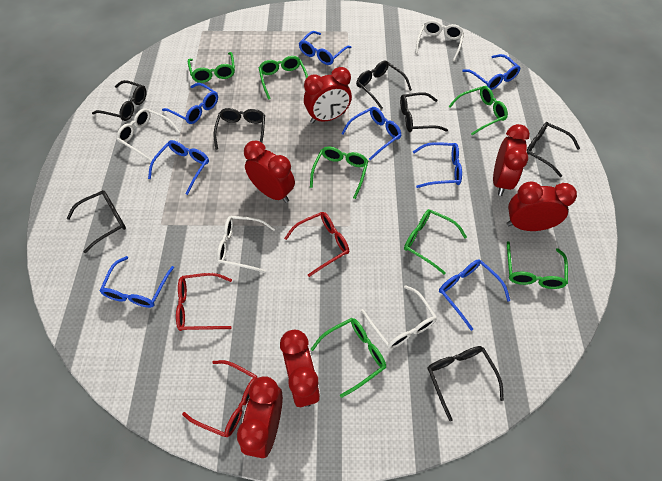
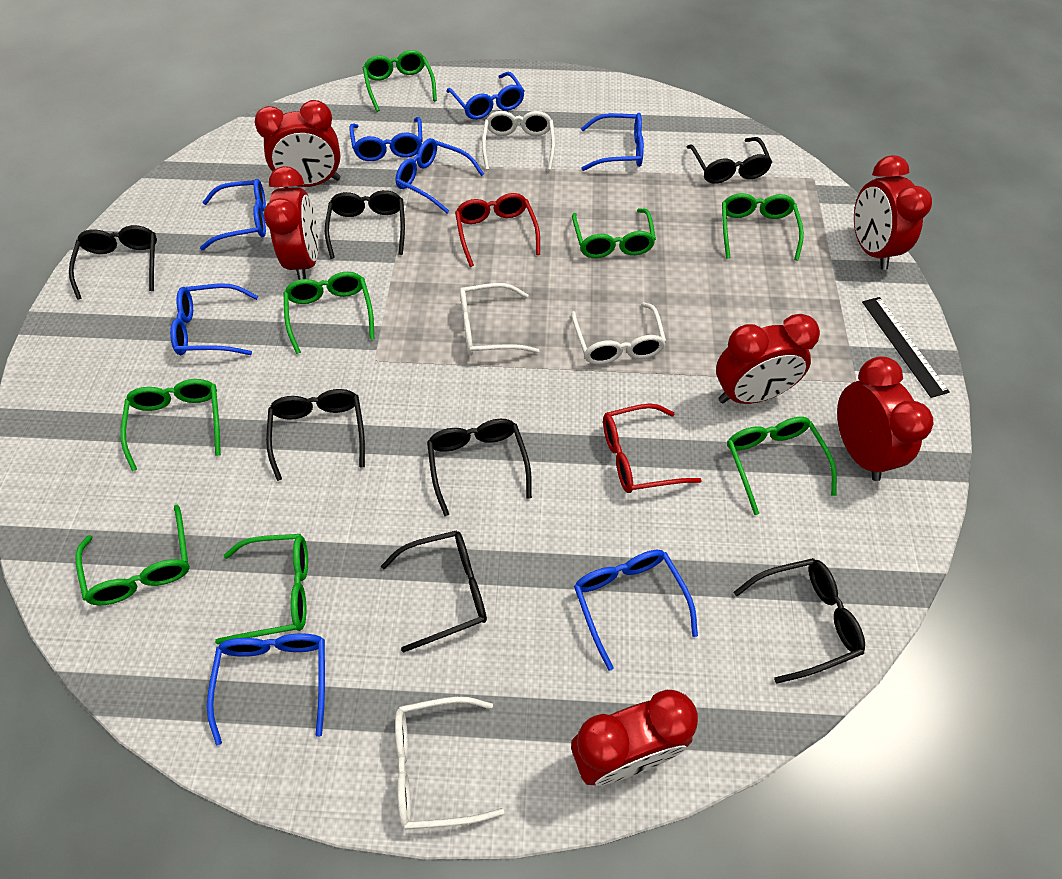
black ruler: none = 0 -> [862,297,950,398] = 1
green glasses: [188,52,235,83] [259,56,308,100] [310,146,368,199] [310,318,386,398] [404,209,467,274] [448,86,508,135] [507,241,568,289] = 7 -> [75,505,190,605] [121,379,221,471] [215,534,308,644] [283,272,375,354] [363,50,437,112] [572,208,656,258] [722,193,804,260] [727,417,837,515] = 8
red glasses: [176,273,232,331] [182,360,258,437] [284,212,349,277] = 3 -> [455,193,540,267] [603,403,702,493] = 2

